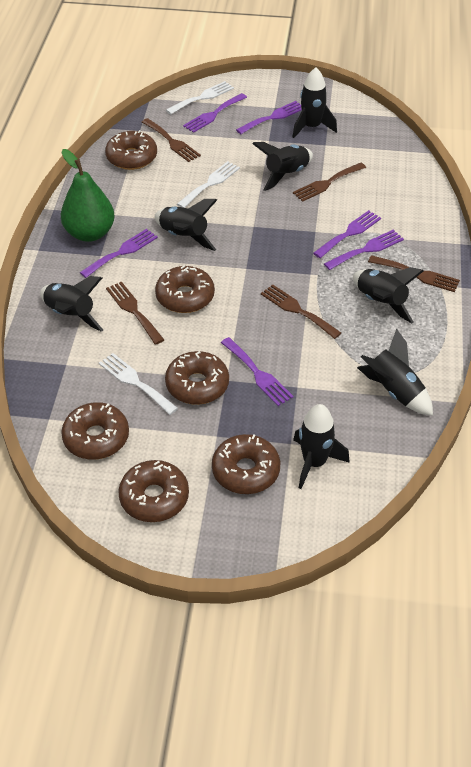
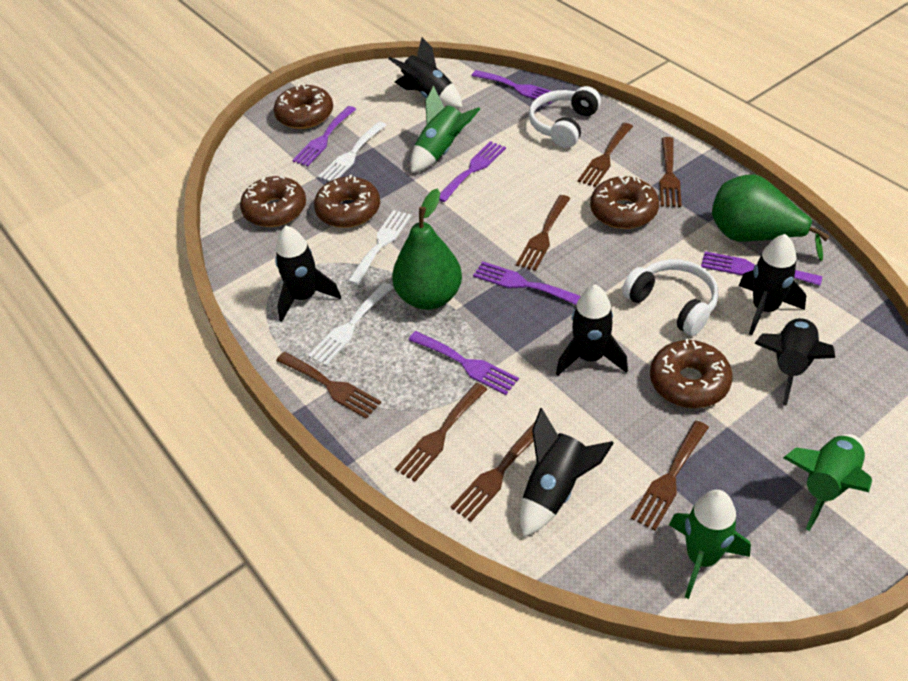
black rocket: [40,276,103,332] [155,199,217,251] [252,142,313,191] [293,68,337,138] [293,404,350,489] [353,267,424,323] [357,329,433,416] = 7 -> [275,226,341,321] [388,37,463,108] [520,408,614,537] [556,285,628,376] [739,234,806,335] [754,317,835,406] = 6
brown donut: [61,402,129,460] [105,130,157,170] [118,460,189,522] [155,265,215,313] [165,351,229,405] [212,434,280,494] = 6 -> [240,176,306,227] [274,84,333,129] [314,175,380,228] [590,176,659,229] [650,339,733,408] = 5
brown fork: [106,281,164,345] [142,118,201,162] [261,284,341,339] [293,163,366,202] [368,255,460,292] = 5 -> [276,352,381,418] [395,383,487,482] [451,422,535,522] [516,195,571,271] [578,123,633,187] [631,421,709,531] [659,137,682,207] = 7
green pear: [61,149,115,242] = 1 -> [392,188,462,310] [712,174,830,261] = 2
green rocket: none = 0 -> [410,86,480,173] [669,490,751,599] [783,434,872,531] = 3
white headphones: none = 0 -> [529,86,601,148] [622,259,718,336] = 2

